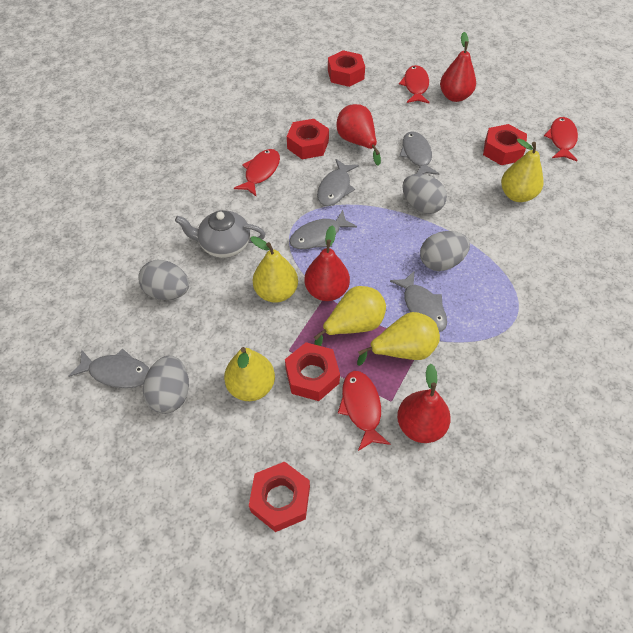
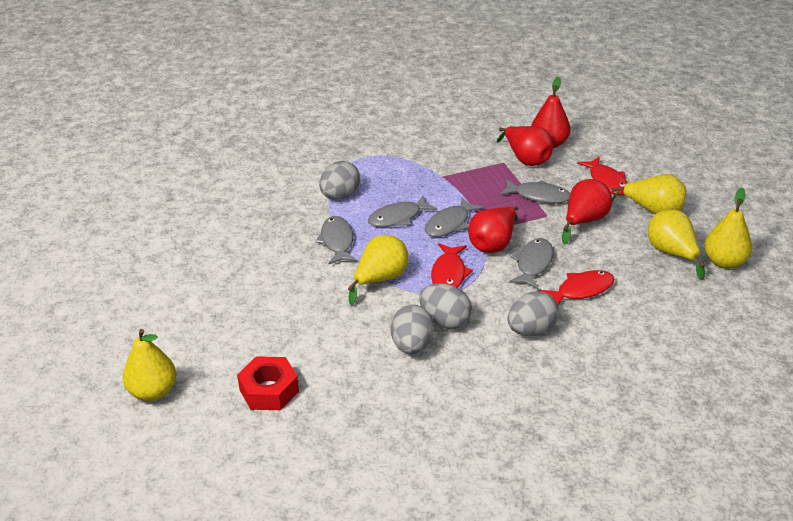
grey teapot: [175,210,265,258] = 1 -> none = 0
red fish: [234,149,280,196] [338,371,390,451] [399,65,430,103] [544,117,578,161] = 4 -> [431,243,473,288] [539,270,615,305] [577,156,627,196] = 3
red nut: [249,461,310,532] [285,342,340,401] [287,119,329,159] [328,50,365,87] [483,124,527,165] = 5 -> [237,356,299,410] = 1

